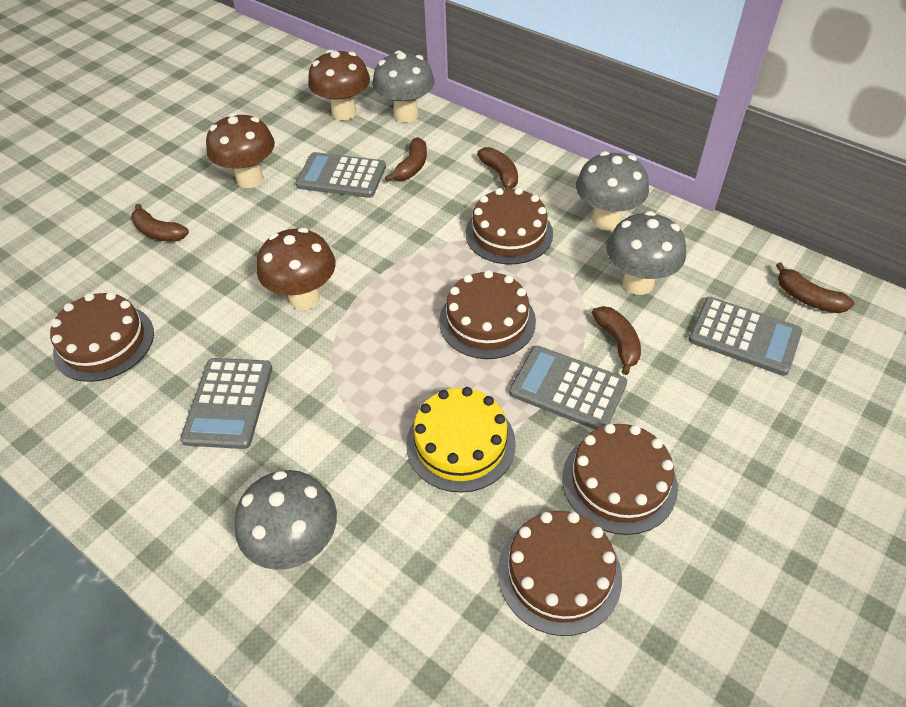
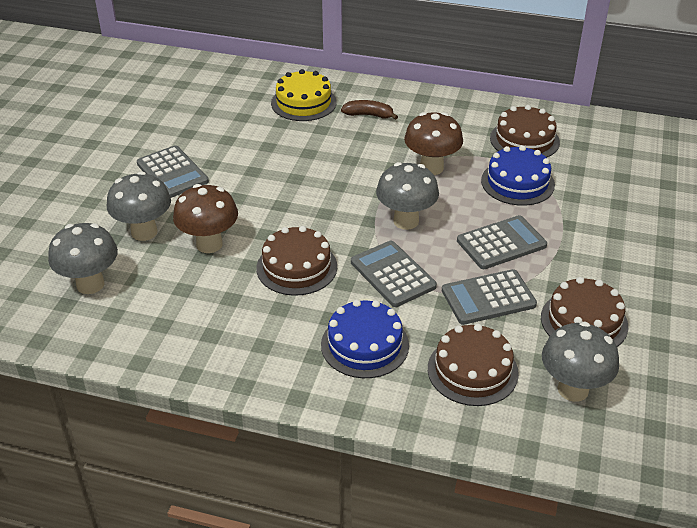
blue cake: none = 0 -> [321,300,409,378] [481,145,555,206] = 2
brown banana: [131,204,189,242] [385,137,427,182] [477,147,518,189] [592,306,641,375] [776,262,854,313] = 5 -> [341,100,398,120] = 1
brown cake: [50,292,154,382] [439,270,536,359] [466,188,553,265] [498,511,622,636] [562,424,678,535] = 5 -> [256,226,337,296] [428,324,519,406] [490,105,560,158] [541,277,628,347] = 4
brown mushroom: [206,113,275,188] [257,228,336,310] [308,50,370,120] = 3 -> [173,184,238,253] [404,112,463,175] = 2

